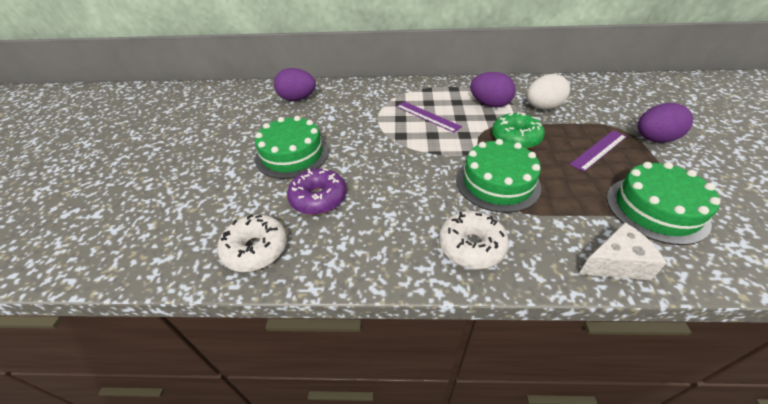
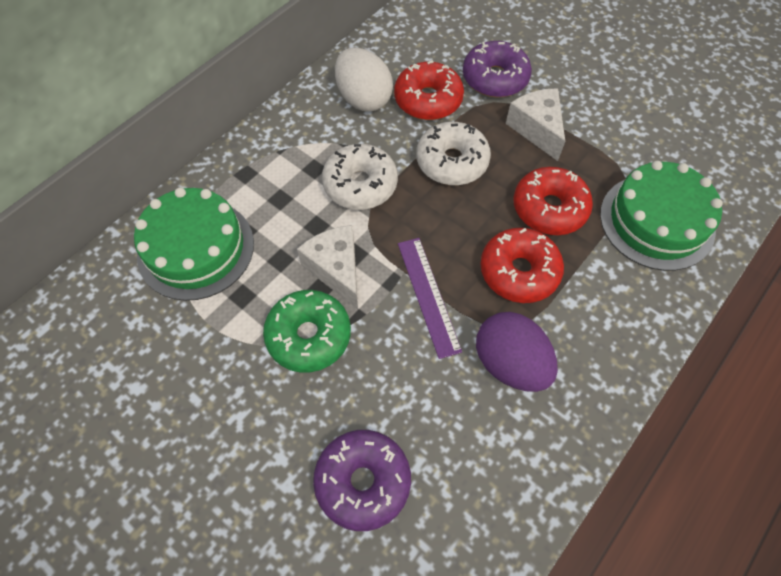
green cake: [255,116,329,179] [456,139,541,213] [607,162,721,245] = 3 -> [134,187,254,301] [600,161,722,271] = 2
purple donut: [287,168,346,215] = 1 -> [313,430,411,531] [463,41,532,97] = 2
purple egg: [274,68,316,101] [470,72,516,107] [638,103,693,143] = 3 -> [476,312,558,392] = 1
purple ruler: [396,101,462,133] [569,130,627,172] = 2 -> [398,238,462,359] = 1
red donut: none = 0 -> [394,60,464,120] [480,228,564,303] [514,167,593,235] = 3
white cheese: [579,222,667,280] = 1 -> [297,225,358,309] [506,88,565,161] = 2

